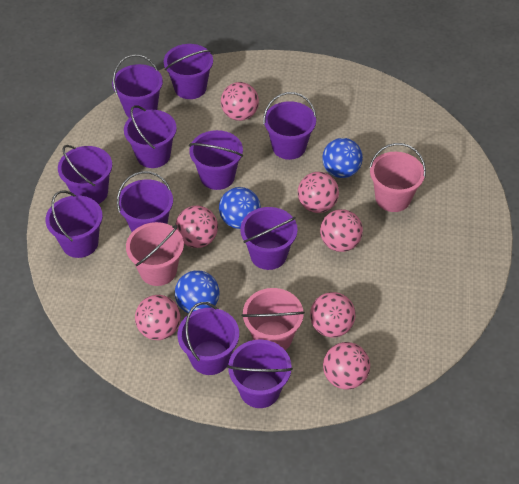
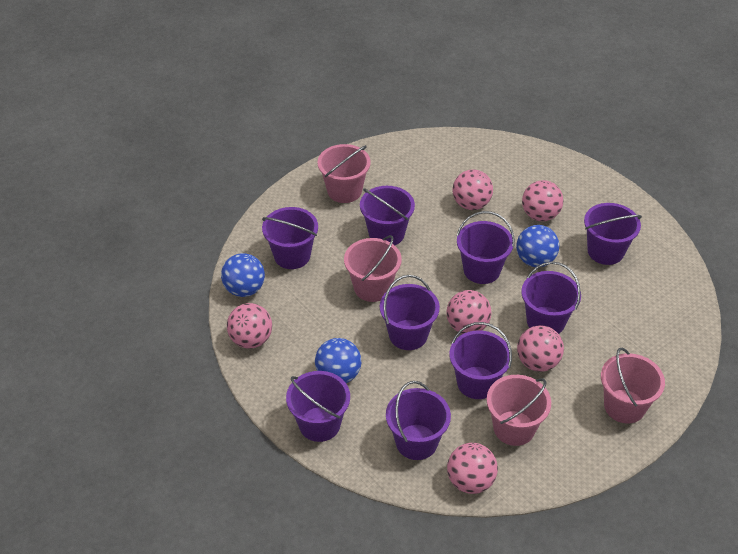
pink ball: [135,295,181,340] [176,205,218,248] [221,82,259,121] [298,172,339,213] [310,292,356,337] [320,209,363,252] [323,342,370,389] = 7 -> [227,303,272,349] [446,290,492,334] [447,443,498,494] [452,169,493,210] [517,325,564,372] [522,180,563,221] = 6
pink bucket: [126,222,184,286] [242,288,305,350] [369,143,426,212] = 3 -> [317,144,371,203] [344,235,402,302] [487,375,551,446] [601,348,665,424] = 4
purple bucket: [45,190,103,258] [58,145,112,204] [112,55,163,118] [117,171,173,232] [124,105,177,168] [164,44,213,99] [178,302,239,375] [189,130,243,190] [227,339,293,408] [240,207,298,270] [263,92,317,160] = 11 -> [262,207,318,269] [286,371,350,442] [360,186,415,245] [380,275,440,350] [386,381,451,460] [449,322,512,399] [456,211,515,284] [521,262,581,334] [584,203,642,265] = 9

